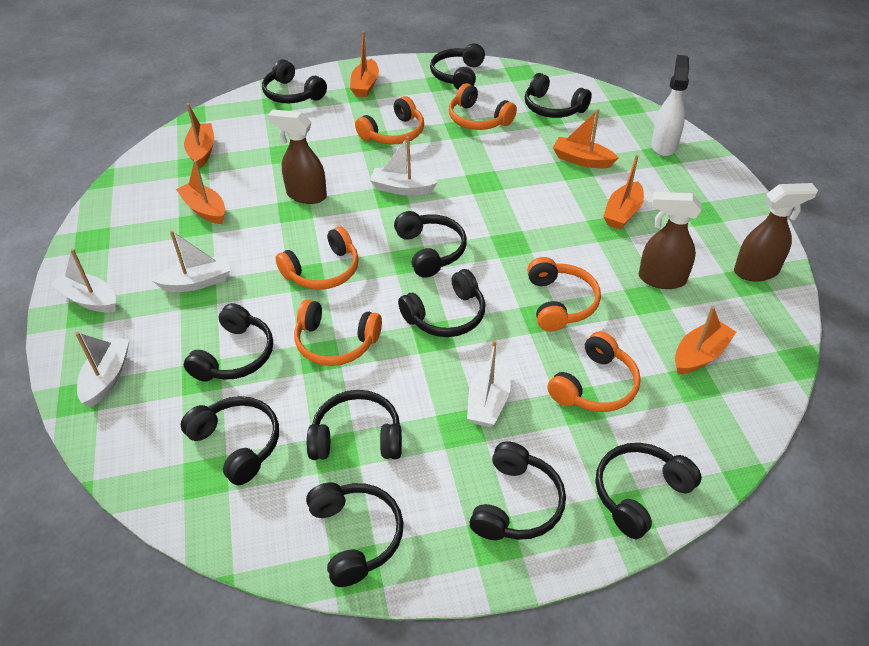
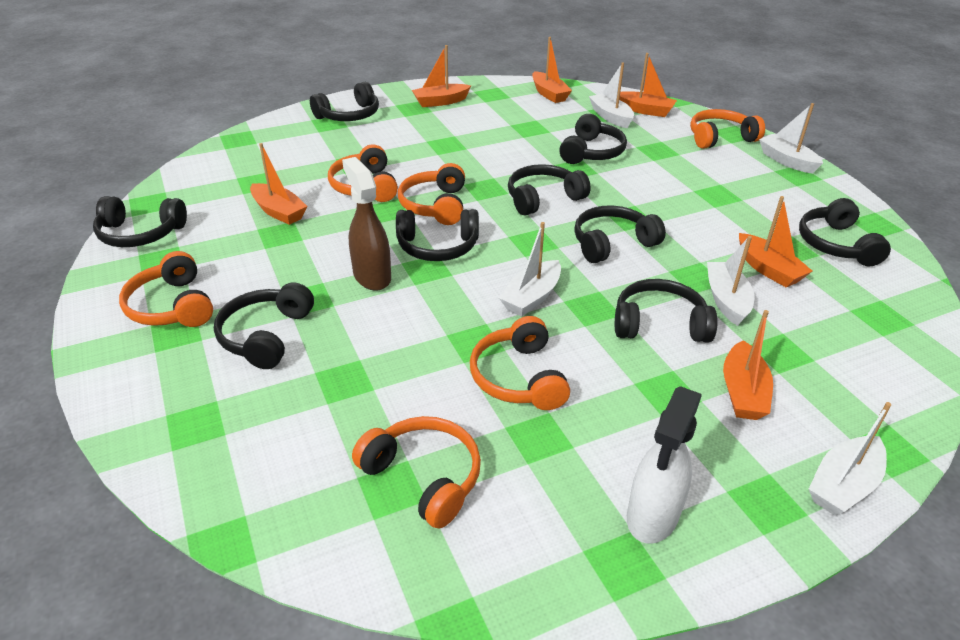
black headphones: [181,396,279,485] [184,303,273,382] [262,59,327,103] [306,482,403,587] [307,390,402,460] [394,211,467,278] [398,269,485,337] [430,43,485,89] [470,441,566,540] [525,73,592,118] [596,443,702,539] = 11 -> [93,196,187,247] [214,282,314,369] [310,82,379,121] [396,209,479,261] [508,164,591,216] [559,114,627,164] [574,205,666,263] [615,279,718,343] [799,198,891,267] = 9
brown spray bottle: [268,109,327,204] [639,192,701,289] [734,183,818,281] = 3 -> [342,157,391,291] = 1

